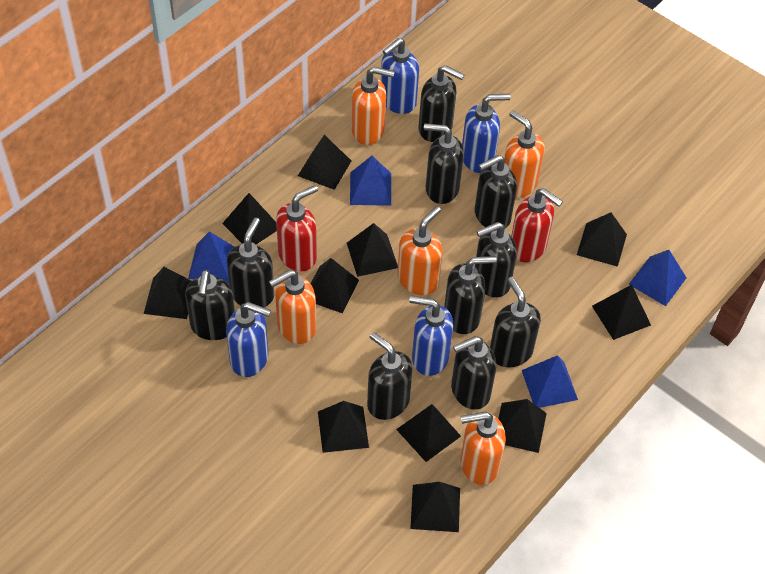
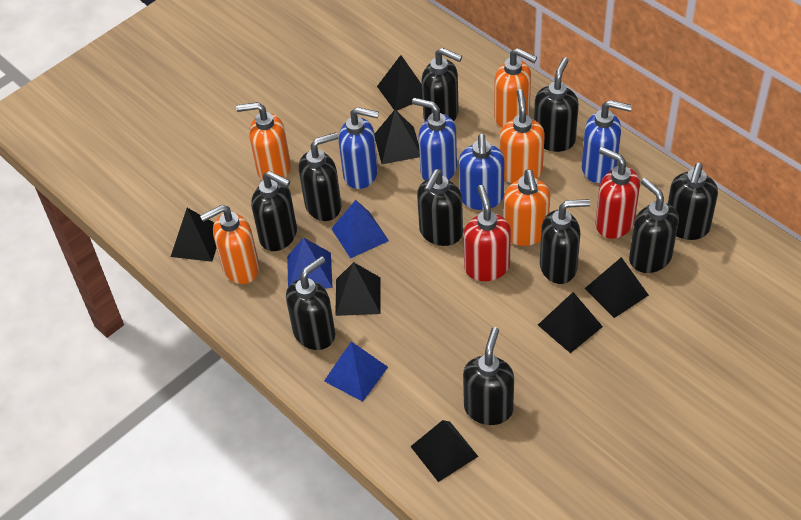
black pyramid: [143,267,191,319] [222,193,277,245] [298,135,351,190] [311,258,359,314] [318,401,369,453] [347,223,398,277] [396,404,461,462] [410,482,460,532] [498,399,547,453] [577,212,627,267] [592,285,651,340] = 11 -> [171,208,216,262] [335,262,381,316] [375,110,420,164] [377,55,422,111] [410,420,478,482] [538,292,603,353] [584,257,649,318] = 7
blue pyramid: [188,231,234,284] [350,156,391,206] [522,355,578,408] [629,250,687,306] = 4 -> [287,237,333,289] [324,341,388,402] [331,200,389,258] = 3

